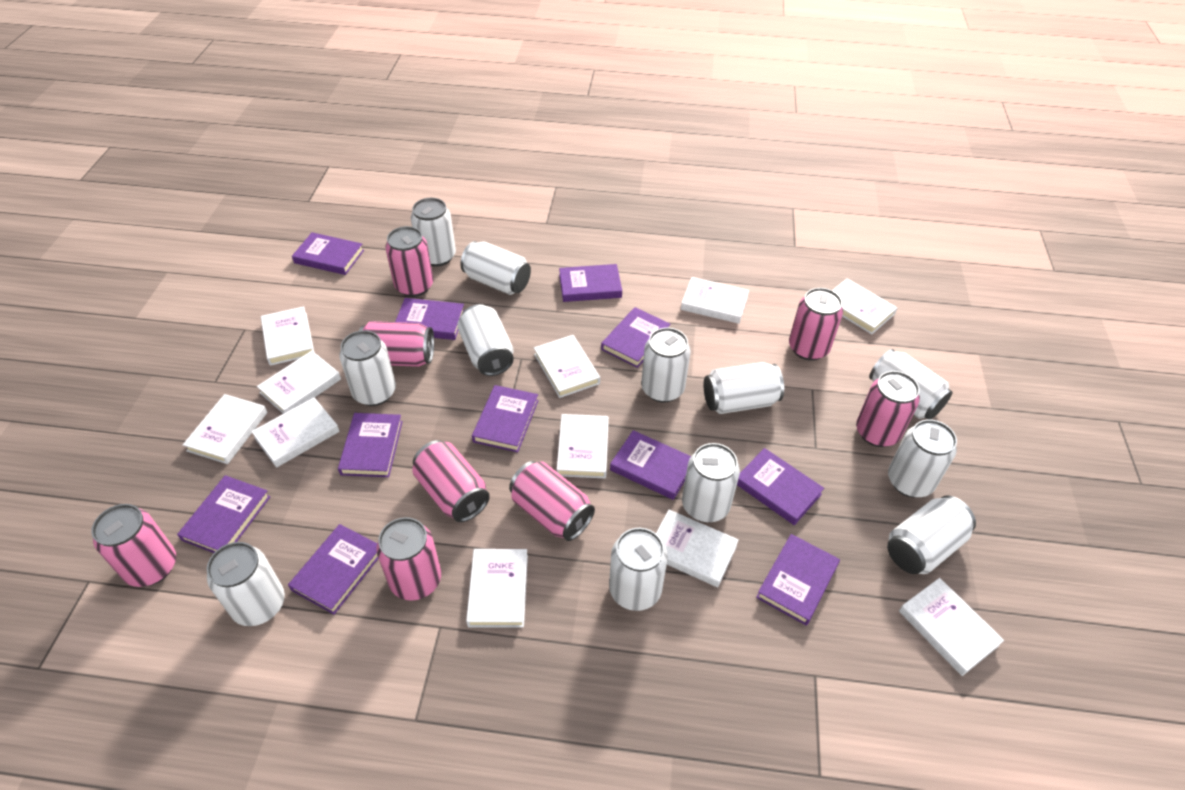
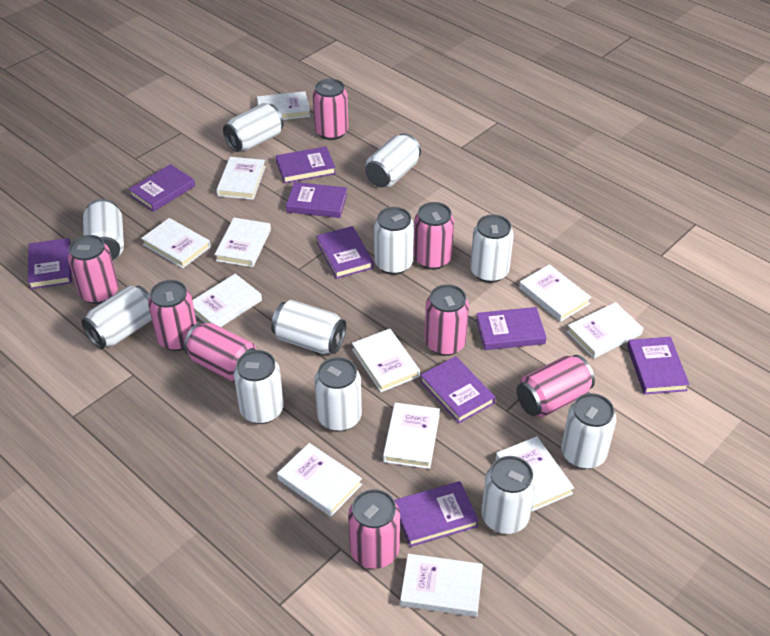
purple book: [177,475,271,553] [288,524,378,615] [292,232,364,275] [338,413,403,477] [395,298,464,340] [472,385,538,452] [559,264,622,302] [601,307,671,368] [610,430,691,500] [737,448,824,525] [756,534,840,626] = 11 -> [28,238,72,289] [129,164,195,212] [276,146,336,184] [286,182,347,218] [316,226,374,279] [394,481,479,547] [420,356,495,423] [476,307,547,350] [627,337,690,394] = 9
white book: [183,394,267,464] [251,397,340,468] [257,351,341,414] [261,306,314,366] [466,549,528,628] [534,335,600,398] [557,414,609,478] [656,510,739,587] [681,277,749,324] [832,278,897,334] [899,578,1004,676] = 11 -> [141,218,211,268] [192,274,262,327] [215,218,271,267] [216,157,266,200] [257,91,310,120] [277,443,362,517] [352,329,420,392] [383,403,440,469] [400,554,483,617] [496,436,574,512] [519,264,591,322] [567,302,643,359] = 12
white can: [207,542,285,626] [339,330,396,406] [411,198,456,267] [457,304,514,376] [460,241,531,295] [609,528,668,611] [641,328,691,402] [682,443,740,522] [704,362,784,414] [869,349,952,420] [887,496,976,574] [888,419,957,498] = 12 -> [81,285,152,349] [83,199,124,260] [223,103,284,152] [234,350,284,424] [271,300,346,354] [314,357,362,432] [365,133,421,187] [374,207,414,275] [470,214,514,283] [481,456,536,534] [561,393,616,469] = 11

